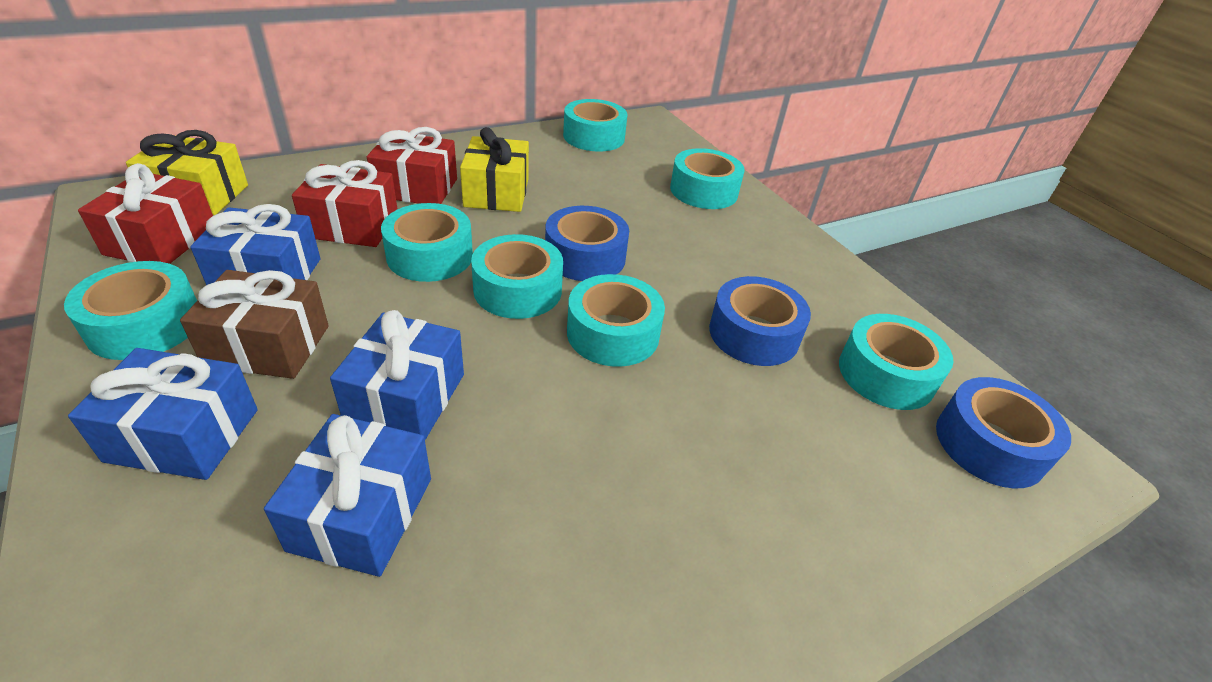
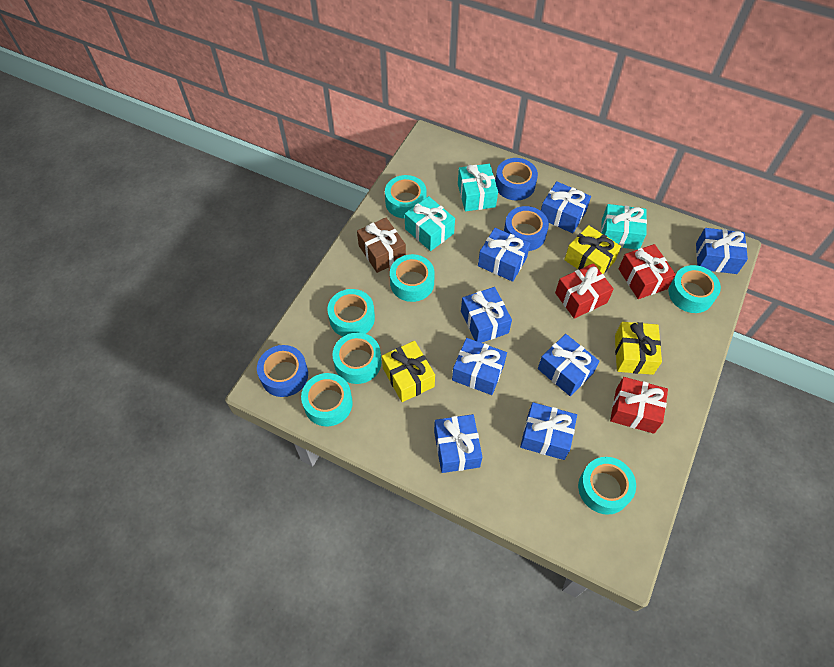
blue gift: [68,348,258,480] [190,204,320,285] [264,414,431,577] [330,310,464,440] = 4 -> [434,414,482,473] [452,338,507,395] [461,287,512,343] [478,228,530,282] [520,402,577,460] [538,334,599,396] [541,181,591,233] [696,228,748,274] = 8
turquoise gift: none = 0 -> [405,196,455,251] [458,164,498,211] [601,204,647,250] = 3
yellow gift: [126,130,248,215] [460,127,529,212] = 2 -> [382,341,435,402] [564,225,621,274] [615,322,662,375] = 3

